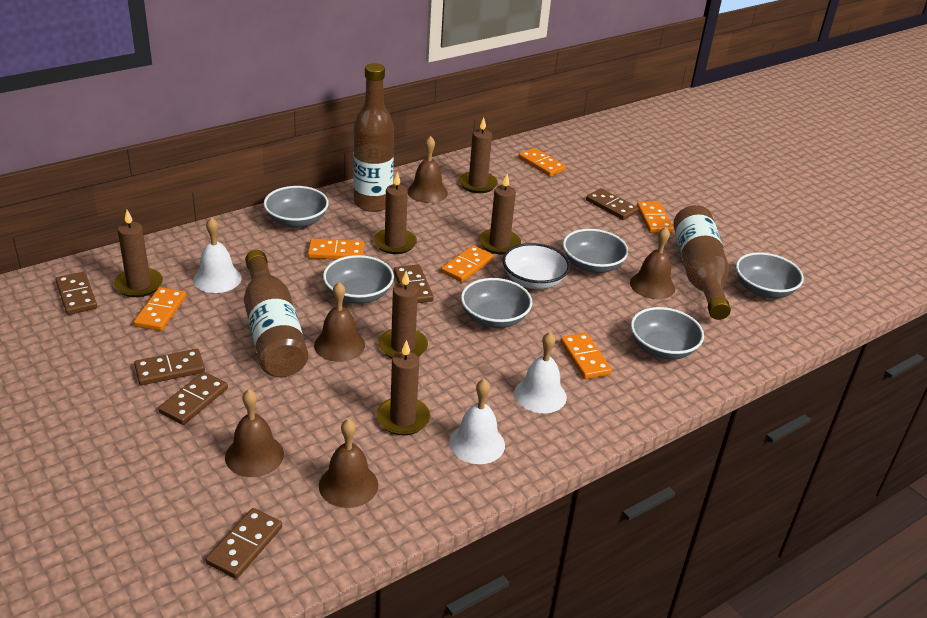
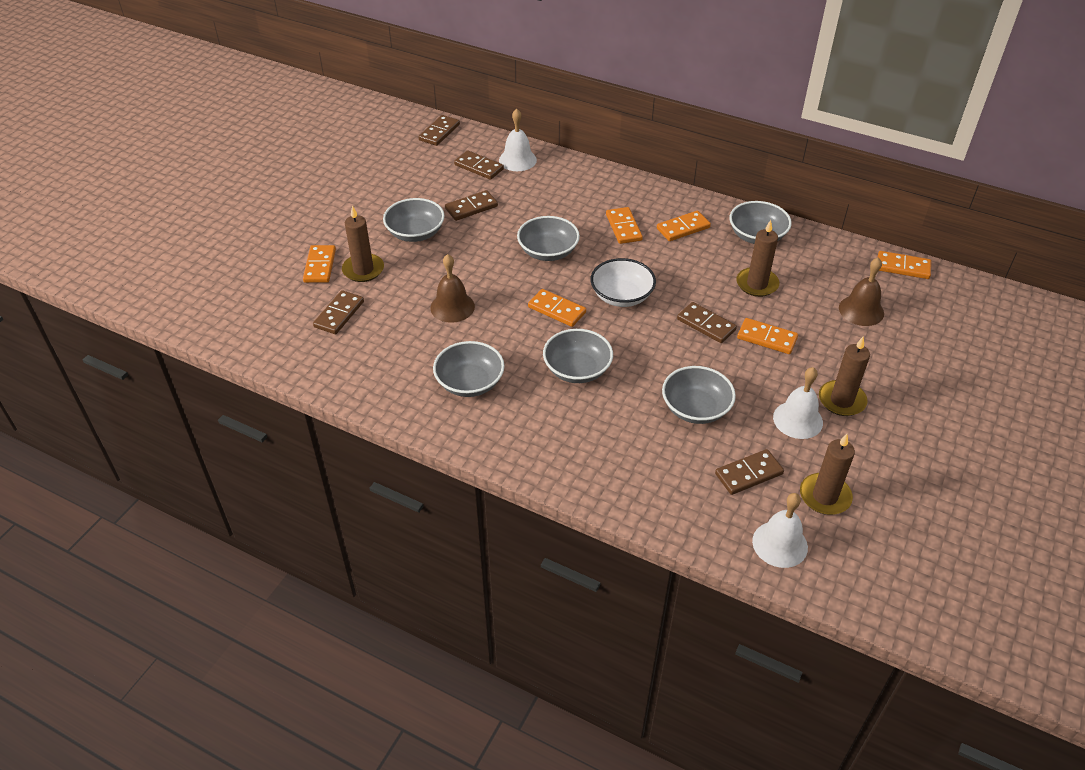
brown bell: [225,389,284,477] [314,282,365,362] [319,419,378,508] [408,136,448,203] [630,227,675,299] = 5 -> [430,254,475,323] [839,257,884,326] = 2
brown bottle: [244,250,308,377] [353,63,394,212] [673,205,731,320] = 3 -> none = 0
brown candle: [114,210,163,297] [374,172,417,254] [376,340,430,435] [378,271,428,358] [459,118,498,193] [479,174,521,254] = 6 -> [342,206,384,282] [736,220,779,297] [800,434,855,515] [819,337,870,416] = 4

